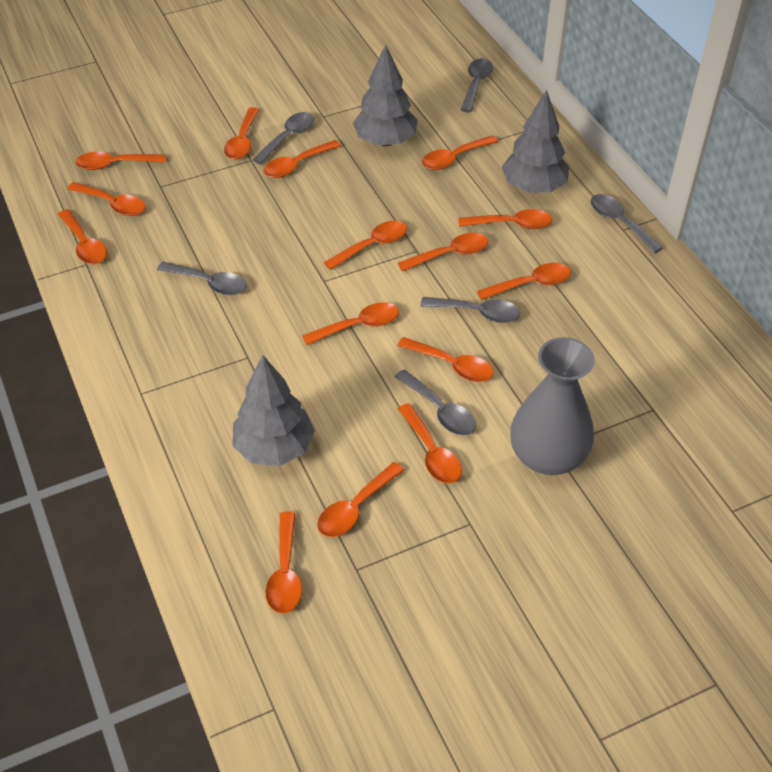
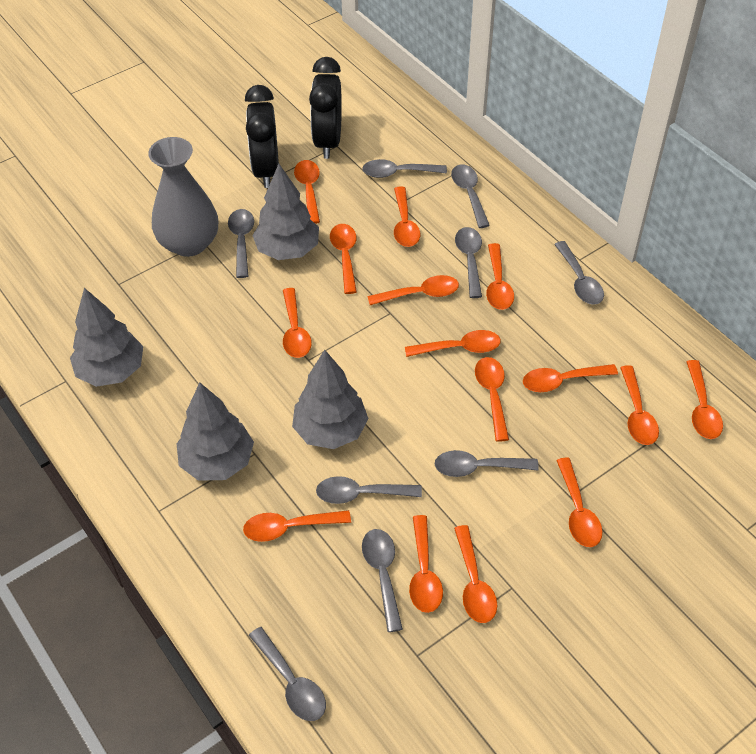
black clock: none = 0 -> [245,85,279,188] [309,57,342,159] = 2
grey spoon: [157,262,246,295] [252,112,314,165] [395,370,476,435] [421,297,520,323] [461,59,493,113] [591,194,663,253] = 6 -> [228,209,254,278] [249,627,326,721] [316,476,422,504] [362,159,447,178] [362,529,403,632] [435,450,539,477] [451,164,490,228] [455,227,482,298] [554,241,604,305] = 9
grey tree: [232,355,315,466] [353,44,418,146] [502,90,569,193] = 3 -> [70,288,143,387] [176,382,254,481] [252,164,319,260] [292,350,369,449] = 4

